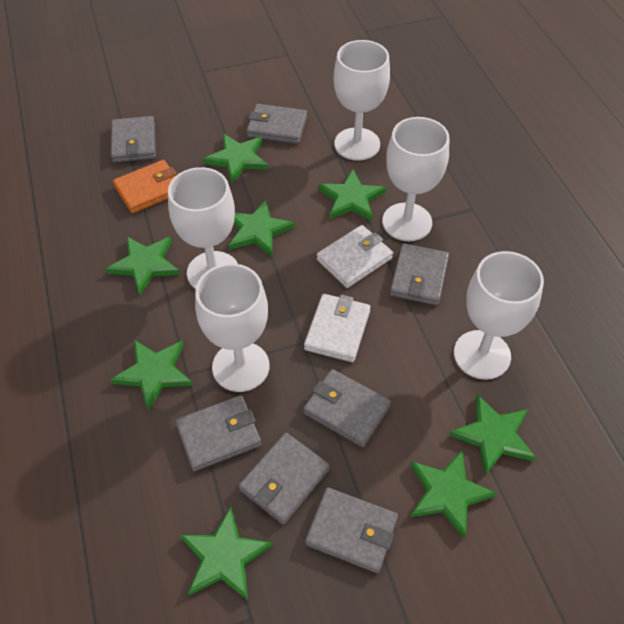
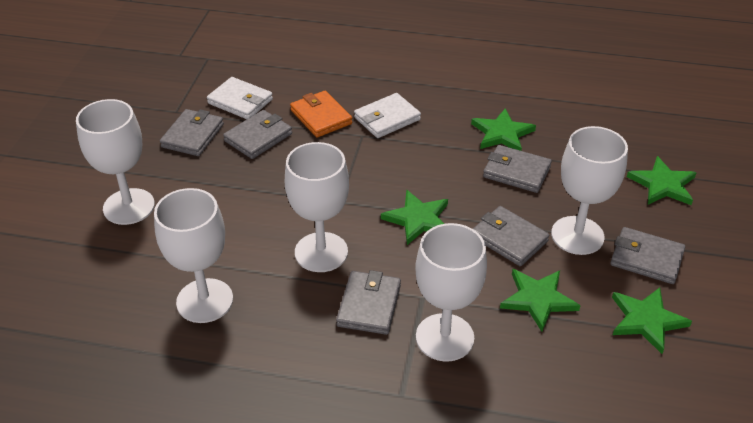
green star: [106,237,180,295] [111,340,193,411] [180,507,273,600] [203,134,269,183] [229,199,295,256] [318,169,386,221] [410,450,497,538] [449,394,536,475] = 8 -> [381,190,448,245] [471,108,536,151] [500,269,581,332] [612,287,692,354] [627,156,697,205] = 5
grey wallet: [111,116,156,163] [175,395,261,471] [238,433,330,524] [246,104,307,144] [303,369,391,447] [305,487,398,573] [390,243,449,305] = 7 -> [160,109,224,156] [223,110,292,159] [336,270,401,335] [473,206,550,266] [483,145,552,193] [610,227,685,284] = 6

